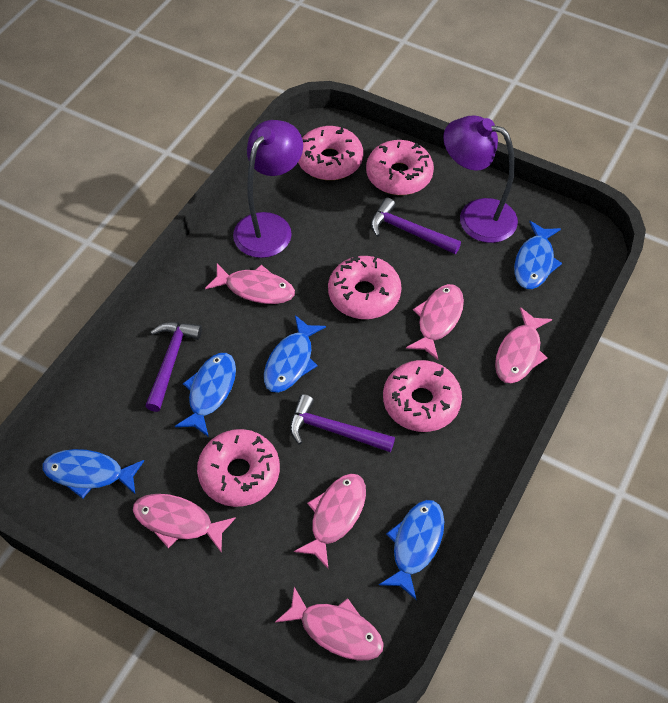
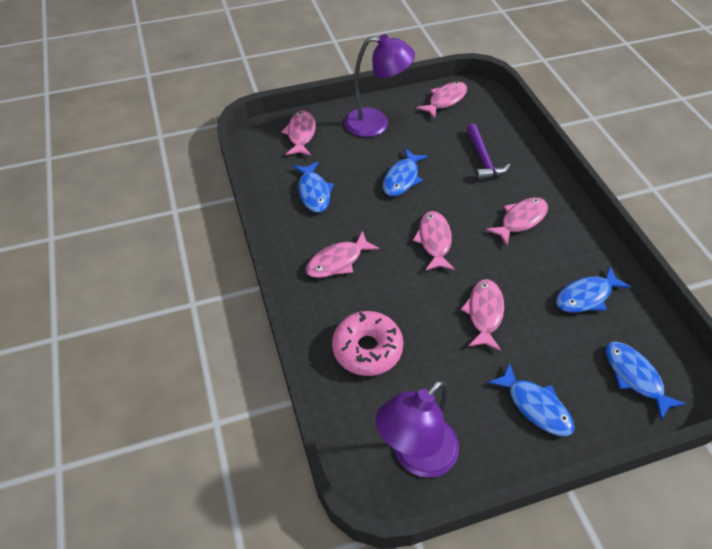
pink donut: [197,429,280,507] [298,126,363,180] [328,256,402,319] [366,140,434,195] [383,360,462,432] = 5 -> [332,311,403,376] = 1
purple hammer: [145,322,202,412] [290,394,395,452] [371,198,461,254] = 3 -> [466,124,510,181] = 1

